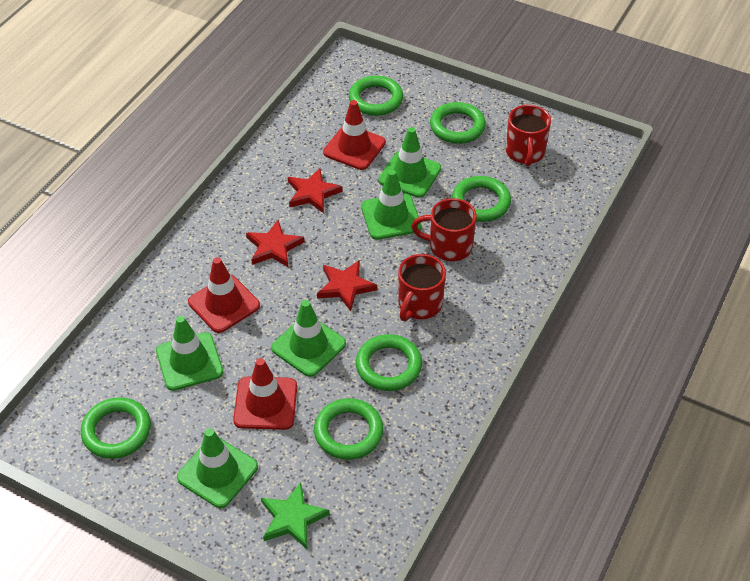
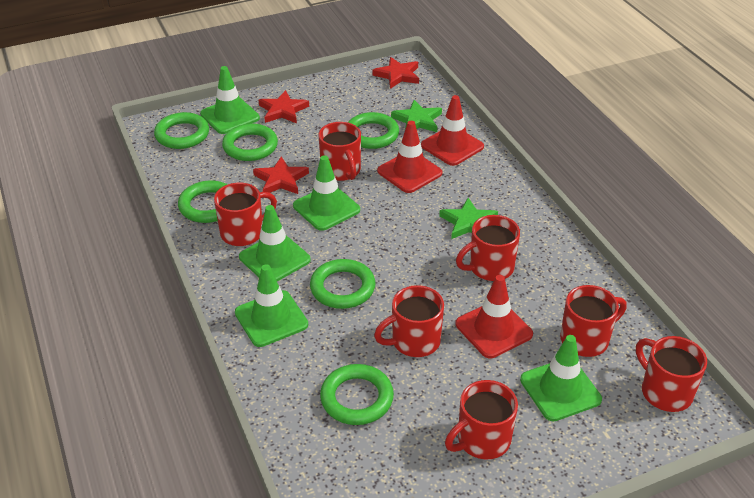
green star: [261,482,330,549] = 1 -> [391,100,442,132] [439,198,498,239] = 2
red mug: [398,254,446,321] [411,198,477,261] [506,105,551,167] = 3 -> [214,183,277,246] [318,122,361,181] [374,285,444,357] [445,380,518,459] [456,215,520,281] [560,285,627,357] [636,336,707,412] = 7

